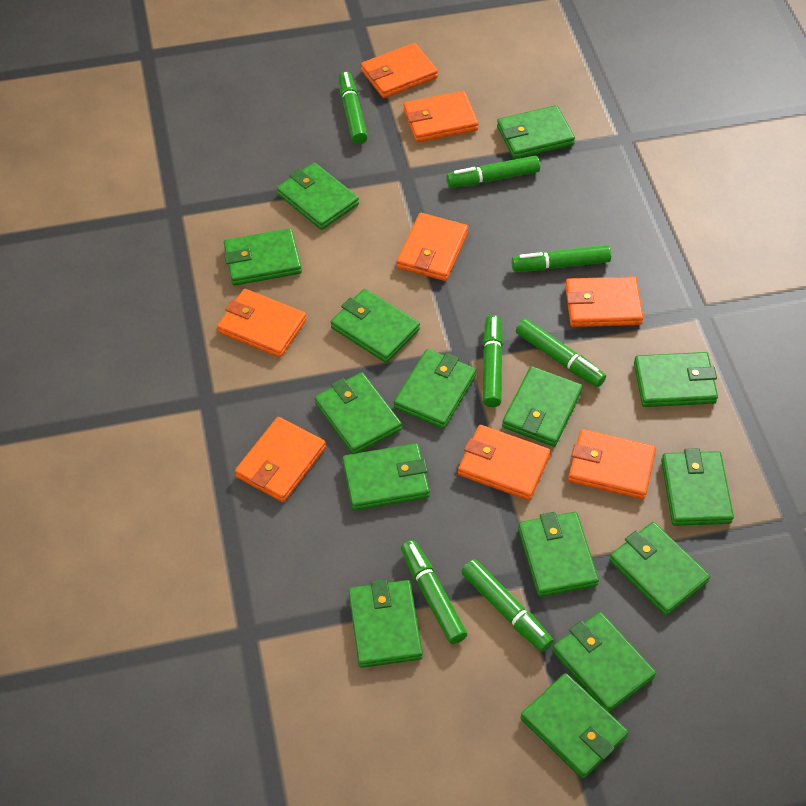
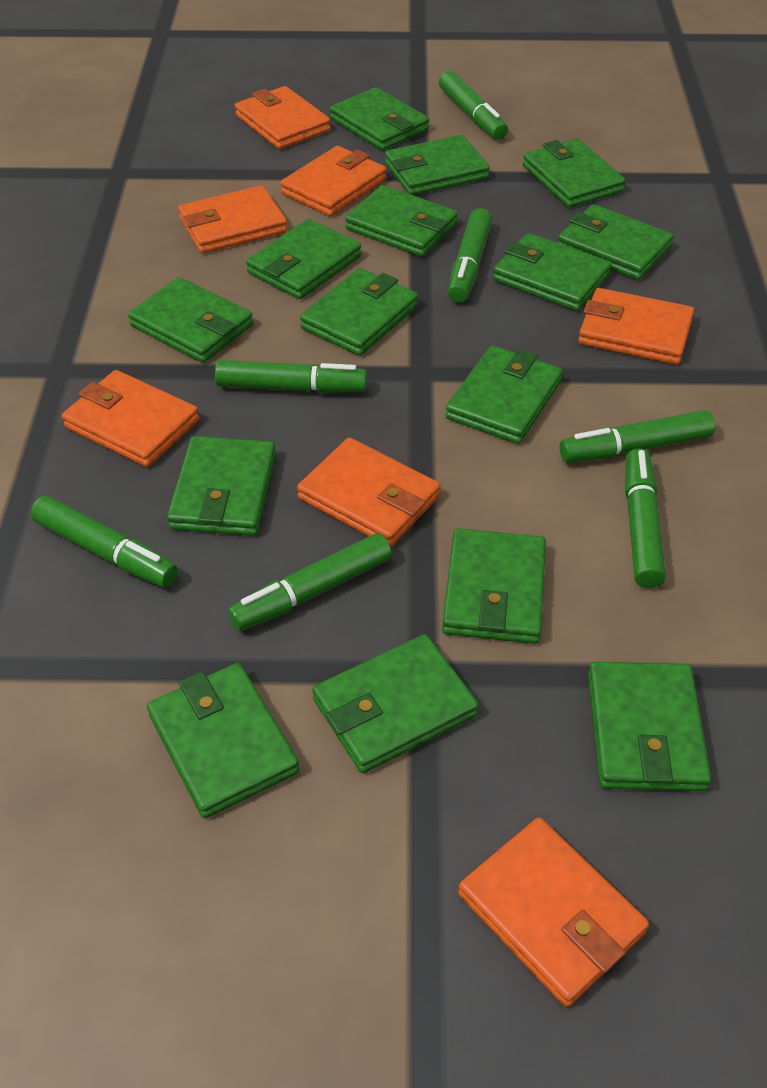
orange wallet: [217,289,306,358] [235,417,326,502] [361,43,438,98] [397,213,468,281] [403,91,479,142] [458,425,550,500] [565,276,644,327] [568,429,656,499] = 8 -> [62,370,199,467] [178,186,287,253] [235,86,331,149] [280,146,387,216] [297,438,441,547] [458,818,649,1007] [578,288,694,365] = 7

